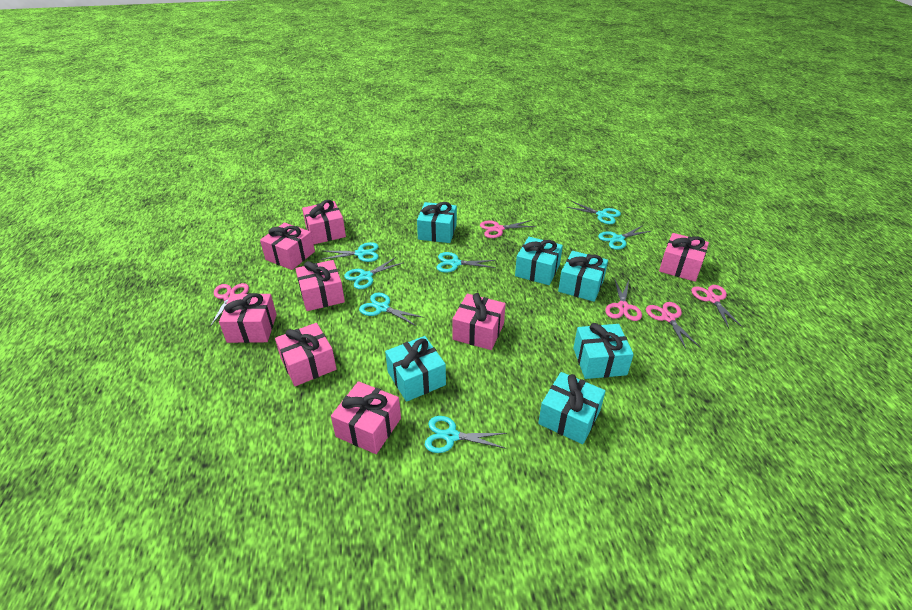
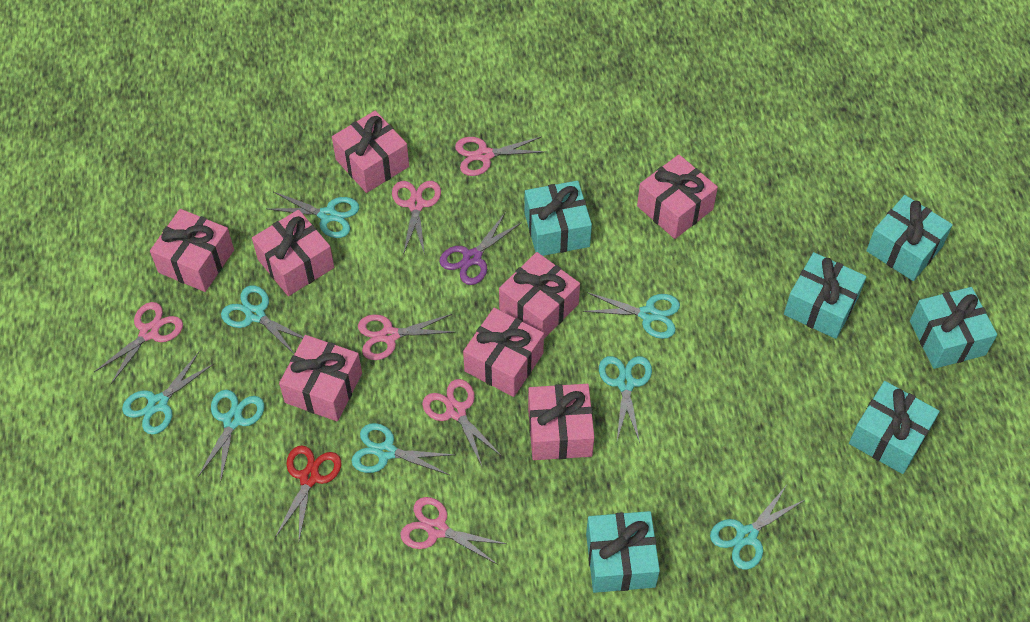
pink scissors: [211,283,249,325] [480,220,536,238] [605,278,642,321] [646,302,700,349] [691,285,743,328] = 5 -> [94,302,183,384] [358,314,455,360] [392,181,441,255] [401,497,507,565] [422,379,502,468] [455,136,545,176] = 6
purple scissors: none = 0 -> [440,212,522,285] = 1
red scissors: none = 0 -> [276,445,341,540] = 1
turquoise scissors: [320,242,379,262] [344,257,404,289] [359,293,424,326] [425,416,507,453] [437,252,496,273] [567,201,621,224] [598,225,651,250] = 7 -> [122,352,215,435] [198,390,264,483] [221,285,303,354] [267,192,359,238] [351,423,455,475] [582,292,680,339] [599,356,652,443] [710,485,804,570] = 8

